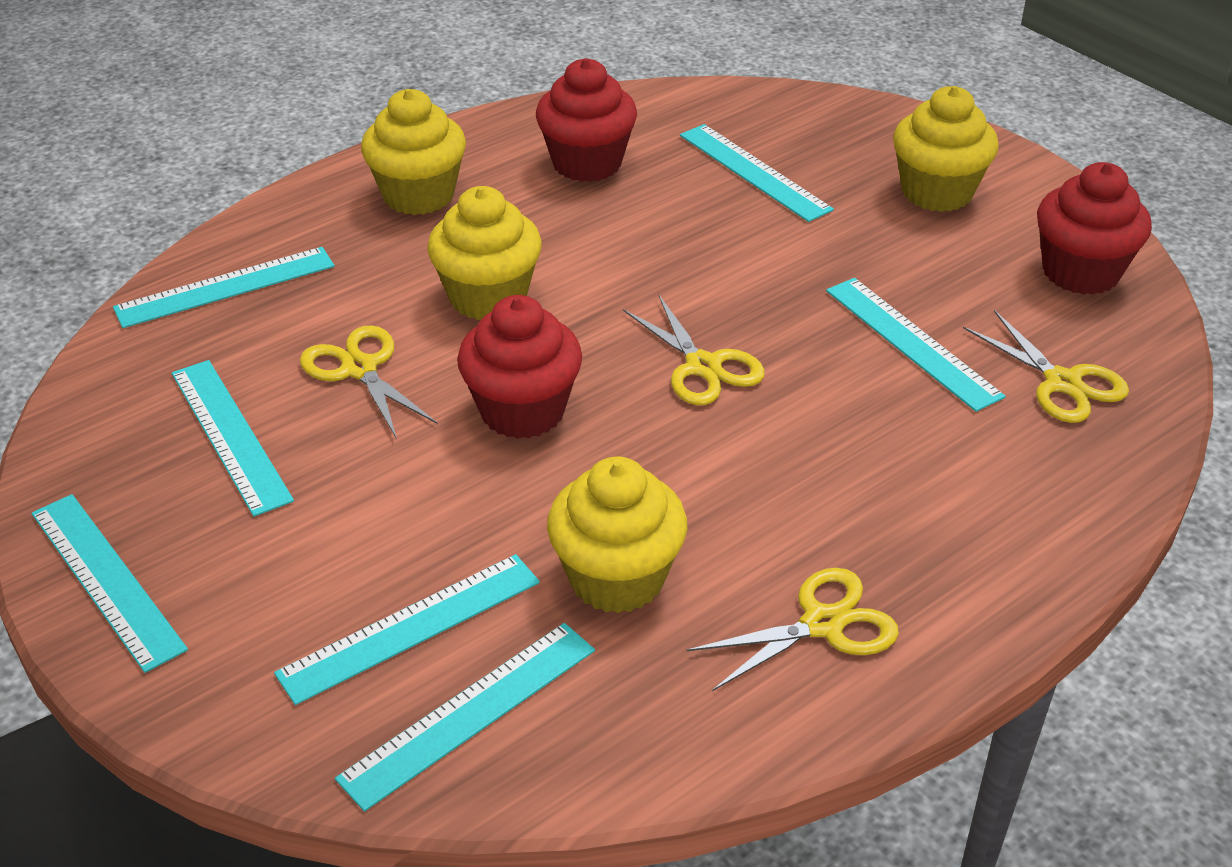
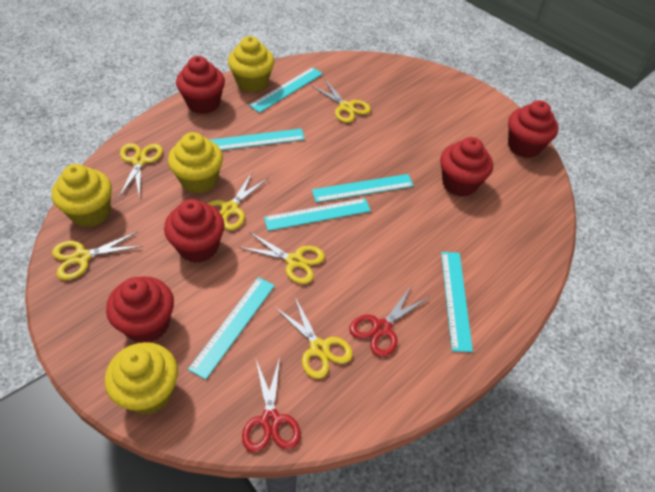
red cupcake: [457,295,582,439] [536,58,637,182] [1037,162,1152,295] = 3 -> [106,276,174,343] [164,199,225,263] [176,56,225,114] [440,137,493,197] [508,100,558,158] = 5
red scissors: none = 0 -> [242,357,301,453] [349,285,429,357] = 2
turquoise ruler: [32,494,188,673] [113,247,335,328] [172,360,294,517] [274,554,540,705] [335,623,595,812] [680,124,834,222] [826,278,1006,412] = 7 -> [188,277,275,380] [210,129,305,150] [249,67,323,113] [264,198,371,231] [312,174,414,203] [441,252,473,352] = 6
yellow scissors: [300,325,438,439] [623,294,765,405] [686,568,899,691] [963,310,1129,423] = 4 -> [52,231,143,280] [119,143,163,198] [207,171,269,230] [239,232,325,284] [275,297,353,379] [312,80,371,123] = 6

